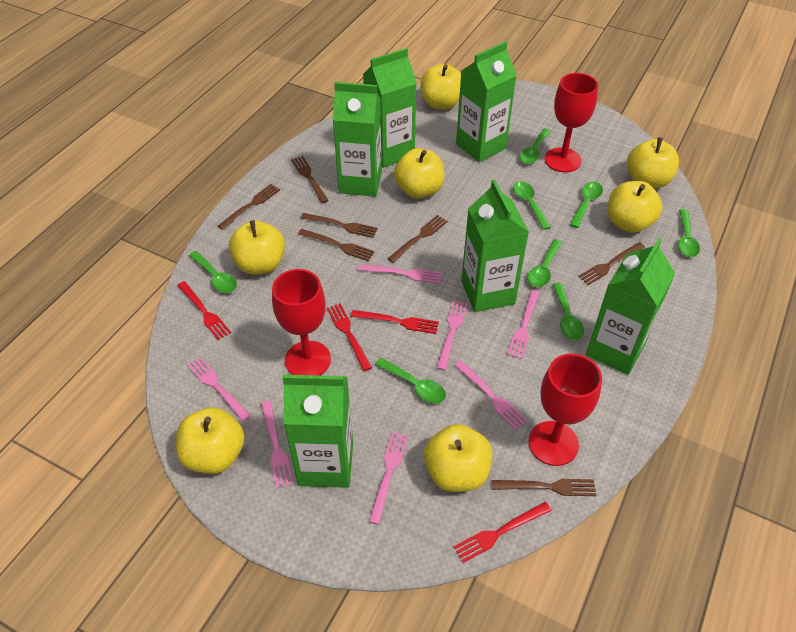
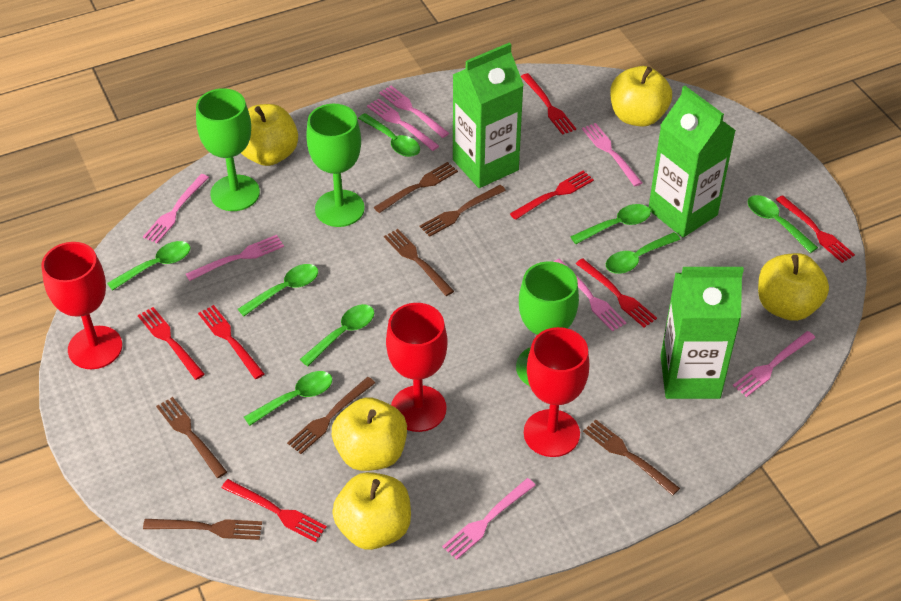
green carton: [282,375,353,488] [333,82,382,197] [363,48,417,168] [456,41,517,162] [461,179,529,312] [586,239,675,375] = 6 -> [453,42,524,188] [648,86,736,237] [661,267,744,399] = 3
green goblet: none = 0 -> [196,88,260,211] [306,104,365,227] [516,261,579,386] = 3
pink fork: [187,357,251,422] [261,401,294,489] [358,264,442,284] [369,432,408,525] [437,300,468,370] [454,360,528,430] [507,290,540,359] = 7 -> [143,174,209,243] [186,235,284,281] [367,98,439,151] [379,86,449,138] [442,478,536,560] [553,259,627,332] [582,123,642,187] [733,331,815,397] = 8
red fork: [177,281,231,340] [327,303,372,371] [351,310,439,334] [454,502,552,563] = 4 -> [138,307,205,380] [198,305,265,379] [221,479,327,542] [510,170,594,220] [521,73,576,135] [576,258,657,328] [776,195,855,263] = 7
yellow apple: [176,407,245,474] [229,220,285,275] [394,148,445,198] [420,64,461,110] [424,424,492,492] [608,181,663,233] [627,137,679,189] = 7 -> [241,104,298,166] [332,397,407,471] [332,472,411,550] [610,66,672,127] [758,253,829,321] = 5

